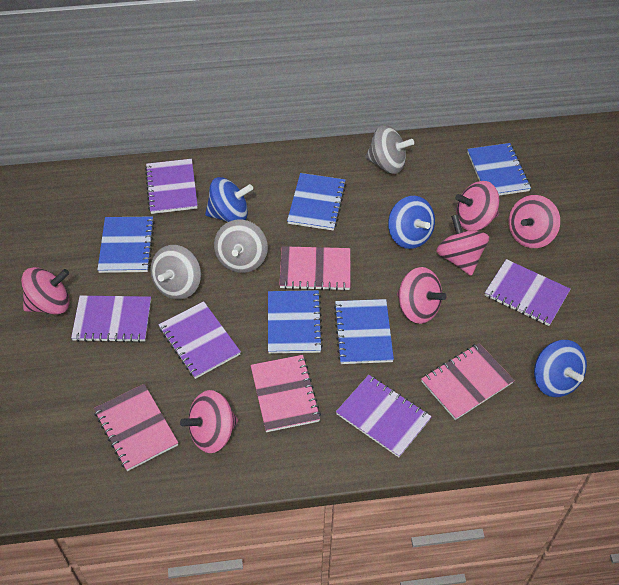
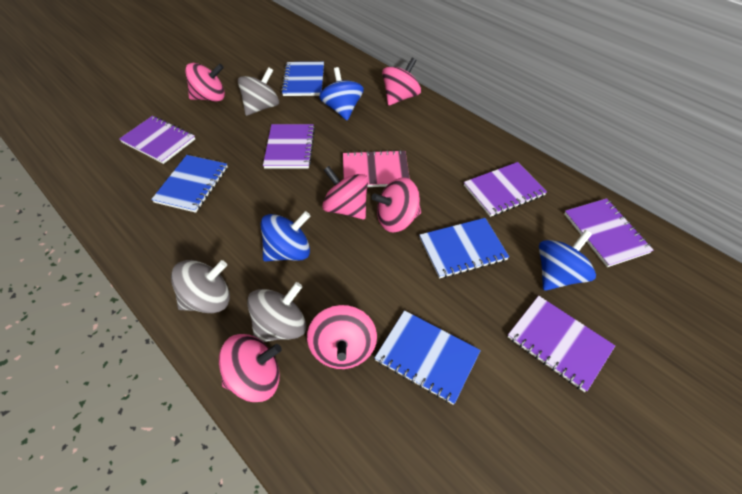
blue notebook: [97,216,155,273] [268,290,323,354] [287,173,346,231] [334,299,394,364] [467,143,531,196] = 5 -> [151,155,228,213] [281,62,324,96] [375,310,481,405] [419,218,509,279] = 4
pink notebook: [94,384,178,471] [251,355,321,432] [279,246,351,291] [421,343,514,420] = 4 -> [343,150,410,187] = 1

